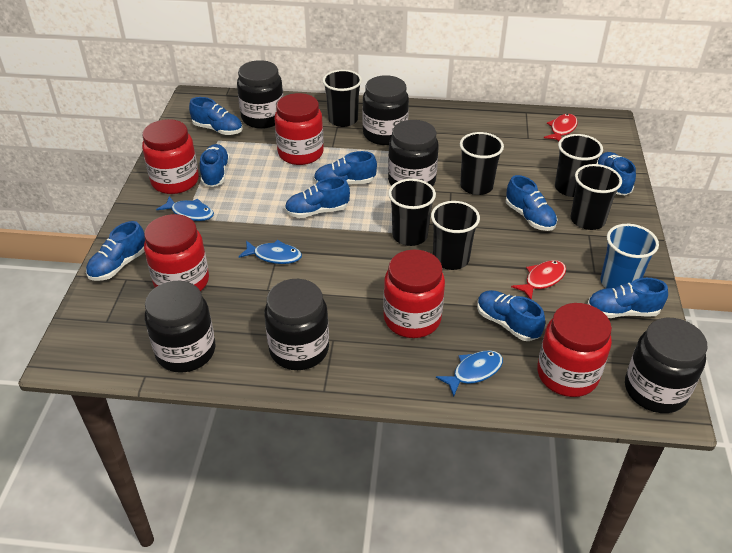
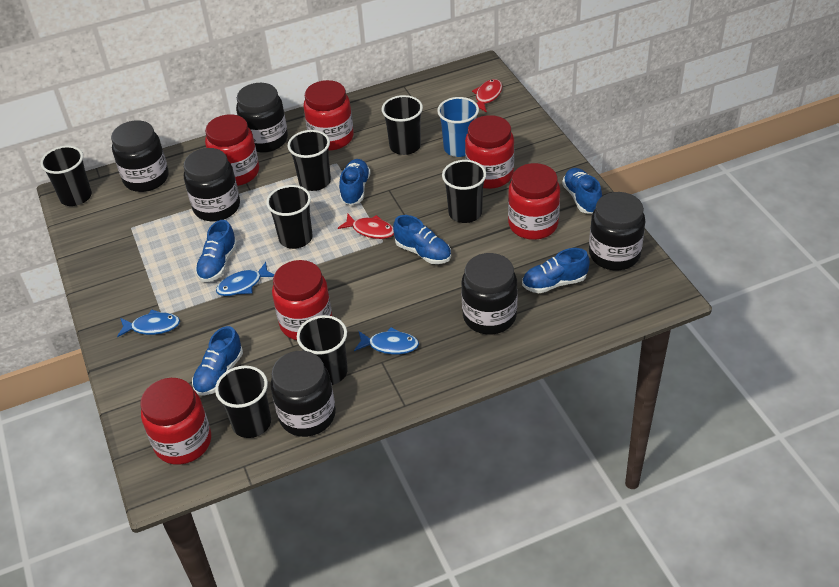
black cup: [323,70,362,127] [388,179,436,246] [431,201,480,270] [460,132,504,195] [555,134,603,197] [571,164,622,230] = 6 -> [40,146,92,206] [215,366,271,438] [266,185,313,249] [288,130,331,191] [297,315,348,385] [382,95,423,155] [442,160,486,223] = 7
blue shoe: [86,221,145,281] [189,97,243,135] [200,144,230,187] [285,177,350,218] [314,151,377,184] [477,290,545,341] [506,175,557,231] [588,278,668,318] [596,152,636,196] = 9 -> [192,326,243,396] [195,220,237,282] [339,159,371,205] [393,215,451,264] [522,248,590,293] [562,168,602,214] = 6
red jar: [142,119,199,194] [144,214,209,291] [275,93,324,165] [383,249,445,338] [537,303,612,397] = 5 -> [140,378,211,465] [205,114,259,186] [272,260,332,340] [303,80,354,150] [465,115,514,189] [508,163,560,240] = 6

